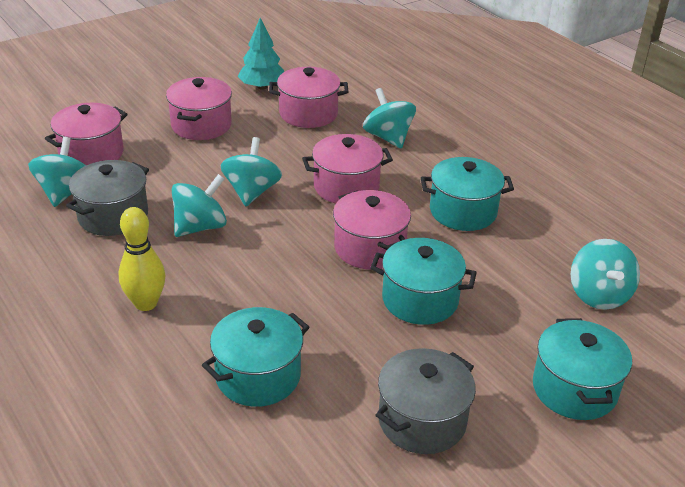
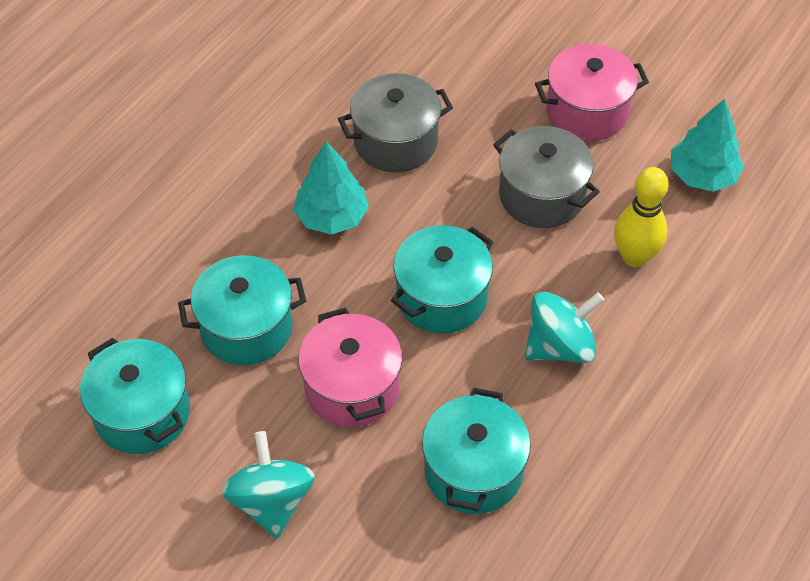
pink pot: [45,103,128,165] [166,77,232,140] [269,67,348,128] [302,134,393,204] [333,190,411,270] = 5 -> [298,307,402,427] [535,44,649,141] = 2
turquoise spinning top: [28,137,86,207] [172,174,227,237] [220,137,282,206] [363,88,416,148] [571,239,640,310] = 5 -> [221,431,315,538] [525,292,604,363] = 2
turquoise tree: [238,18,284,90] = 1 -> [293,141,369,235] [671,99,744,192] = 2

